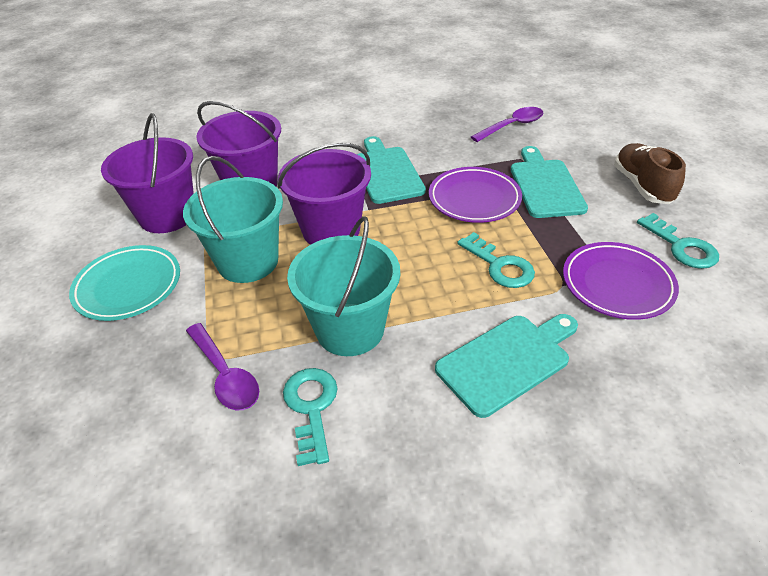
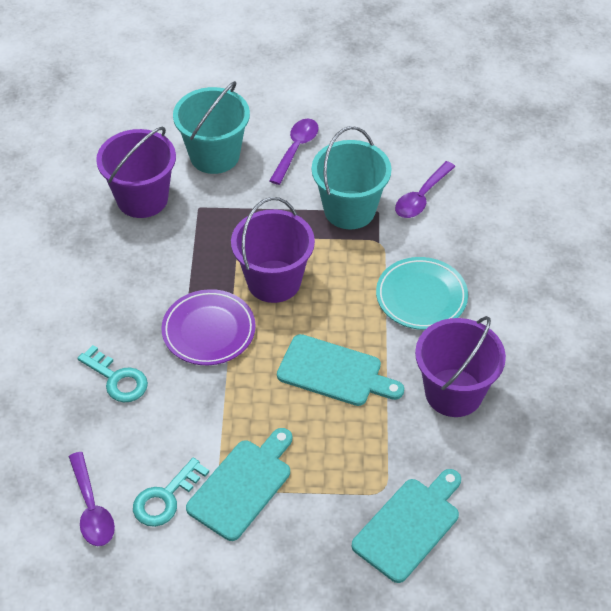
brown shoe: [614,143,686,204] = 1 -> none = 0
purple plate: [429,167,522,223] [563,242,679,320] = 2 -> [161,289,256,365] = 1
purple spoon: [186,323,259,410] [471,107,543,142] = 2 -> [69,452,115,546] [269,119,319,185] [395,161,455,218] = 3
turquoise key: [283,368,338,466] [457,232,535,288] [637,213,719,269] = 3 -> [78,345,148,402] [133,458,209,527] = 2

